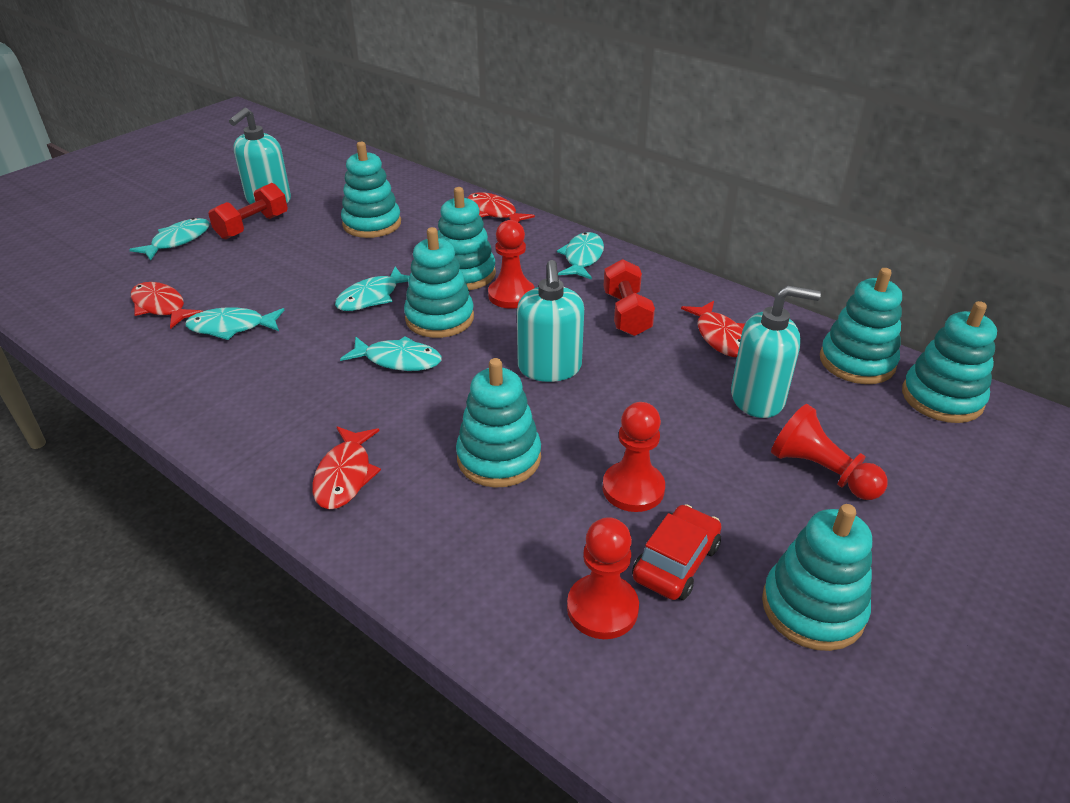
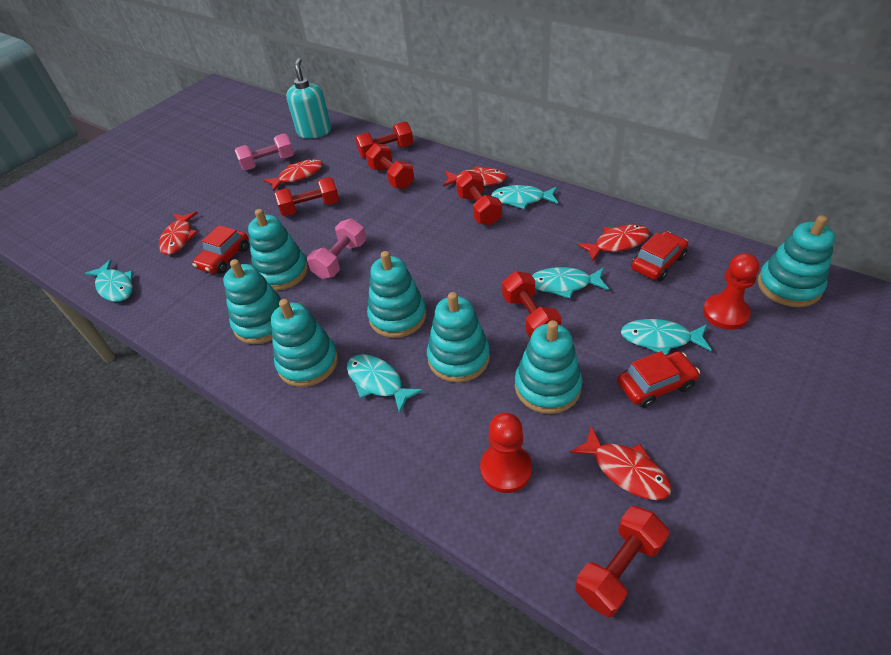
pink dumbbell: none = 0 -> [235,133,294,171] [307,218,366,279] = 2
red car: [632,504,721,600] = 1 -> [193,225,249,274] [617,351,700,408] [631,231,688,281] = 3
red dumbbell: [208,183,288,239] [604,259,655,336] = 2 -> [275,177,339,216] [355,121,413,158] [366,143,414,189] [456,171,502,225] [502,271,561,339] [575,506,669,618] = 6
red fish: [131,282,203,329] [312,426,381,509] [468,192,535,222] [681,301,745,357] = 4 -> [159,212,198,255] [263,159,323,191] [443,166,507,187] [570,426,672,500] [577,224,650,262] = 5
red pawn: [488,220,535,309] [567,517,639,639] [602,402,665,512] [771,404,888,500] = 4 -> [480,413,532,493] [703,253,760,330] = 2
turquoise soap dispenser: [229,107,291,204] [517,260,584,382] [731,285,821,418] = 3 -> [286,58,331,139] = 1

